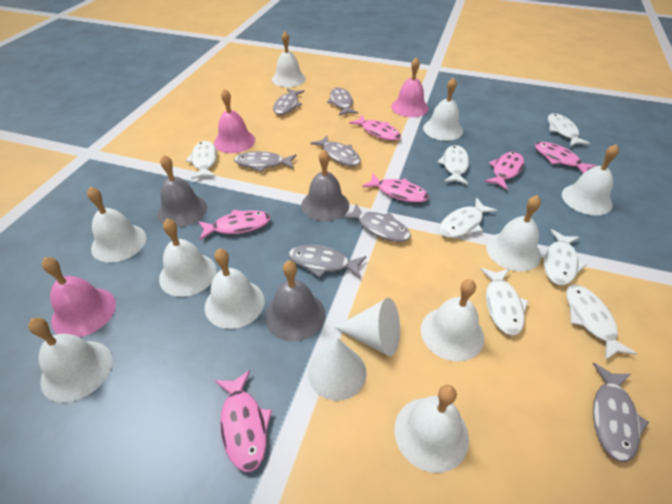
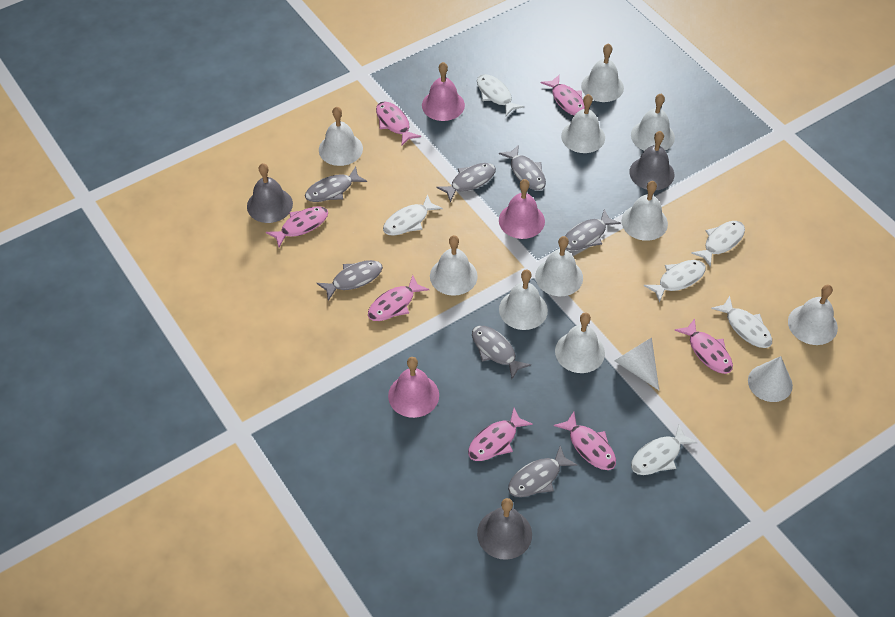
pink fish: [198,210,271,240] [215,370,272,472] [349,115,401,141] [362,173,429,203] [484,152,524,190] [535,142,597,173] = 6 -> [266,206,328,247] [368,275,429,321] [376,101,421,146] [468,408,533,461] [541,75,585,116] [554,412,616,470] [674,319,733,374] = 7
white fish: [185,141,217,179] [437,145,469,185] [439,198,497,238] [480,268,529,336] [544,229,586,285] [548,113,591,146] [566,285,637,360] = 7 -> [383,194,443,236] [477,74,524,116] [631,425,698,475] [644,260,706,303] [691,221,745,267] [711,296,772,348] = 6

